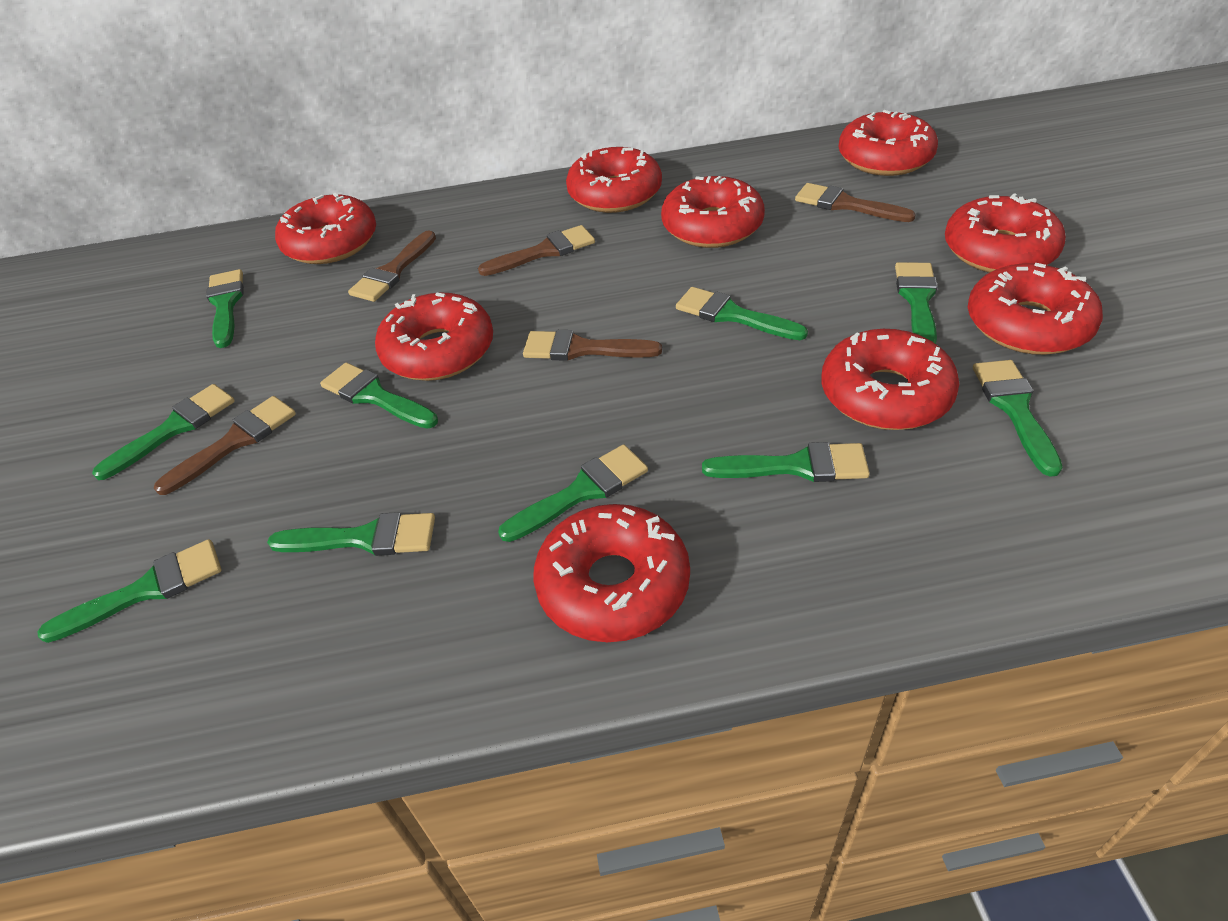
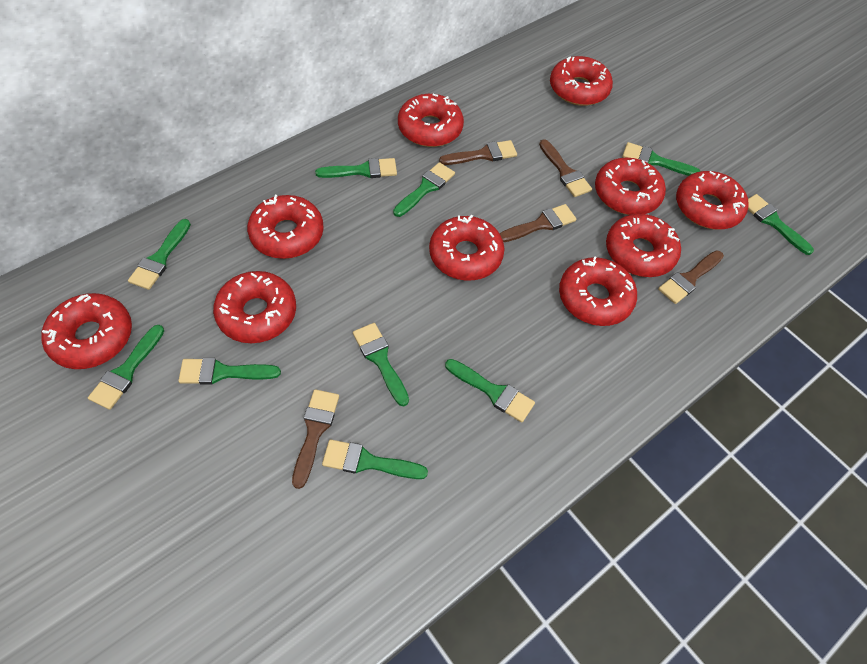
red donut: [275,193,376,264] [375,293,493,381] [534,504,690,642] [566,147,662,213] [661,176,765,248] [822,329,959,430] [839,110,938,176] [945,193,1066,273] [968,263,1103,355] = 9 -> [41,293,132,369] [213,271,296,343] [247,195,324,259] [398,94,464,147] [429,215,504,281] [550,56,613,106] [559,256,637,326] [595,158,666,215] [606,214,681,277] [676,171,749,230] = 10

